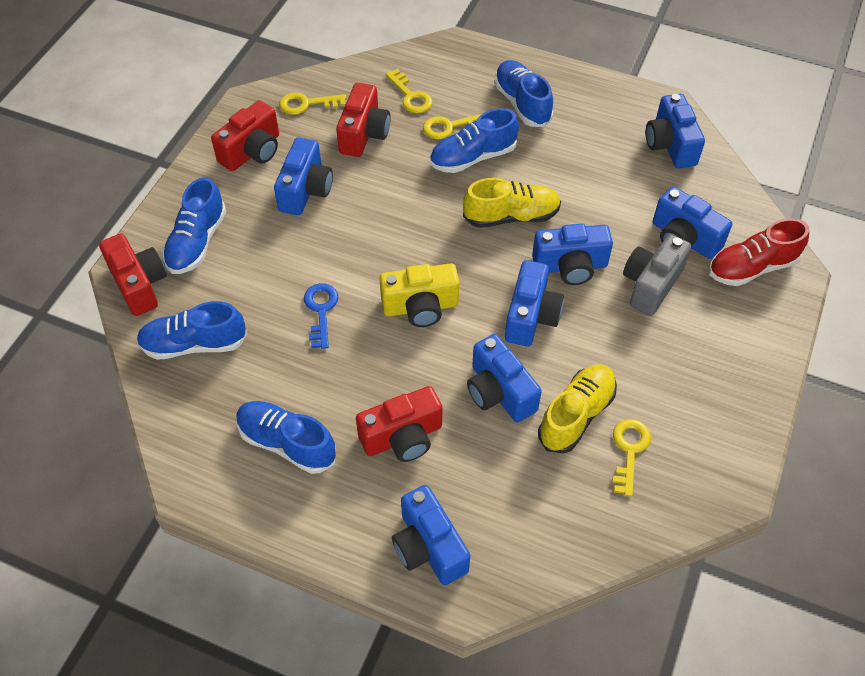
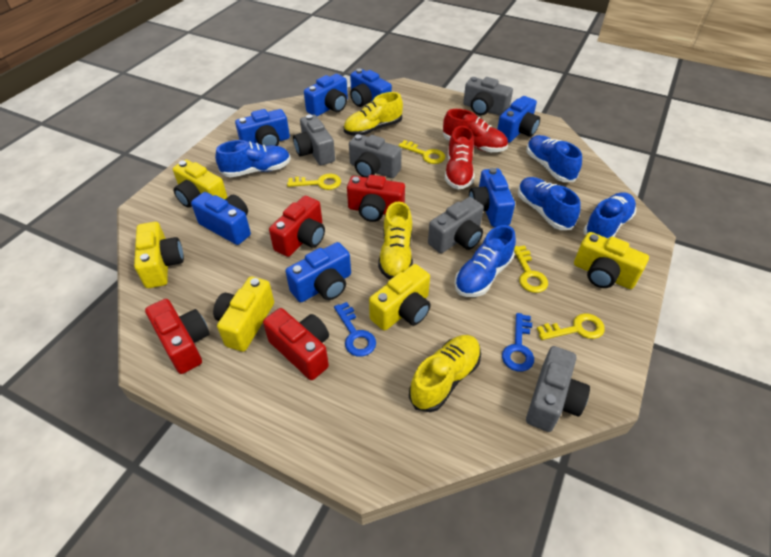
blue key: [304,283,338,349] = 1 -> [334,302,376,357] [502,313,534,372] = 2
grey camera: [623,234,692,316] = 1 -> [293,114,335,165] [349,134,402,178] [428,197,484,253] [463,77,513,116] [526,346,590,432] = 5
red shoe: [709,218,809,286] = 1 -> [443,109,508,152] [445,126,475,189] = 2
yellow camera: [380,263,460,327] = 1 -> [134,222,184,288] [173,160,227,208] [213,277,274,352] [369,264,431,331] [574,232,649,289] = 5
yellow shoe: [463,178,561,228] [538,364,617,454] = 2 -> [344,92,403,136] [378,201,413,279] [409,335,481,412] = 3

